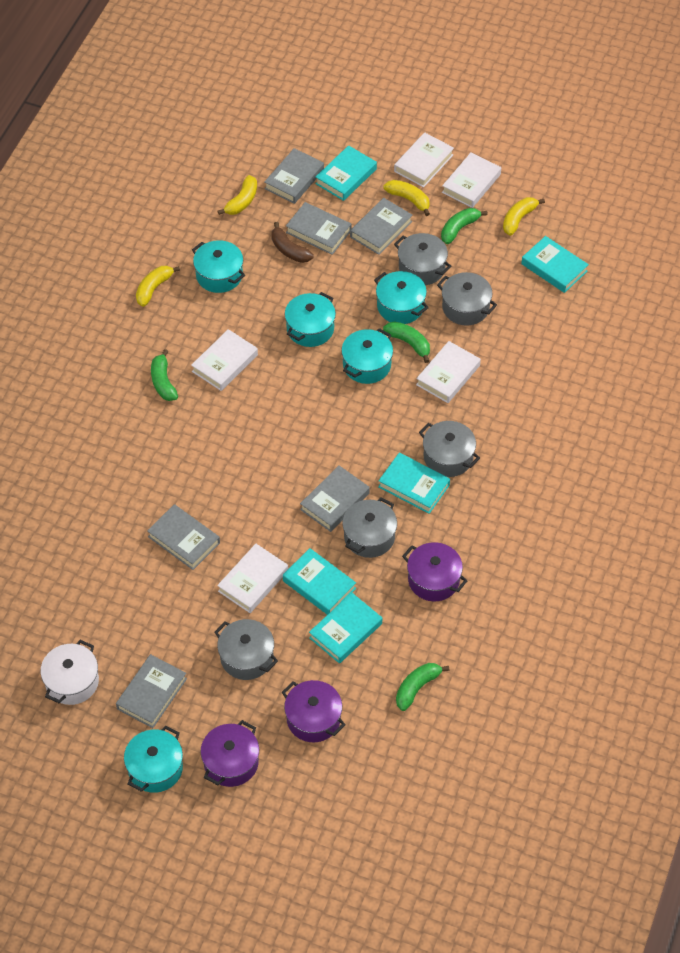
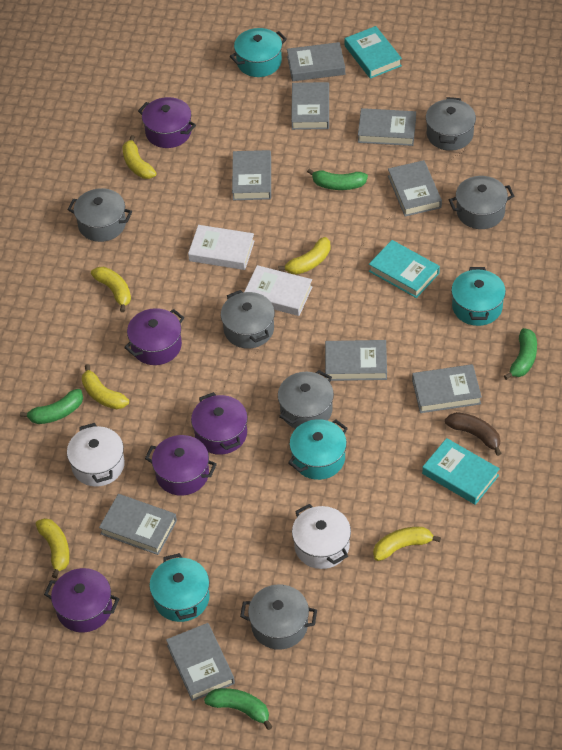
grey book: [116,654,187,728] [147,504,220,570] [264,148,324,204] [286,202,351,255] [300,465,370,532] [350,198,412,255] = 6 -> [99,494,177,555] [166,623,235,701] [232,150,271,200] [287,42,345,81] [291,82,329,130] [325,340,387,381] [358,108,416,146] [388,160,442,216] [412,364,482,413] = 9
grey pot: [214,619,278,680] [342,497,397,558] [394,233,452,285] [419,421,480,477] [437,272,497,326] = 5 -> [67,188,132,242] [221,290,275,348] [240,585,317,650] [278,370,334,429] [426,97,476,151] [449,176,514,229] = 6
purple pot: [200,720,259,787] [282,680,345,742] [402,542,467,601] = 3 -> [44,568,119,632] [124,308,184,365] [138,97,196,148] [145,435,217,496] [191,392,248,455] = 5
turquoise book: [283,548,356,615] [309,593,382,664] [315,145,377,201] [378,453,450,514] [521,236,589,293] = 5 -> [345,26,402,79] [369,240,440,298] [422,438,500,505] = 3
turquoise pot: [124,725,183,793] [192,240,245,293] [285,292,336,347] [341,328,393,384] [374,271,429,324] = 5 -> [149,553,210,622] [230,28,287,77] [288,419,348,480] [451,267,506,326] = 4
white book: [191,329,258,391] [217,544,288,613] [394,132,454,188] [416,341,481,403] [442,152,501,208] = 5 -> [188,225,255,270] [244,265,313,316] = 2
white pot: [41,640,99,705] = 1 -> [67,423,125,487] [292,504,351,569] = 2
yellow banana: [136,266,180,307] [218,175,257,215] [383,180,430,216] [503,197,545,236] = 4 -> [36,518,70,578] [82,364,129,409] [91,267,131,312] [122,135,156,179] [278,237,331,275] [373,527,441,561] = 6

